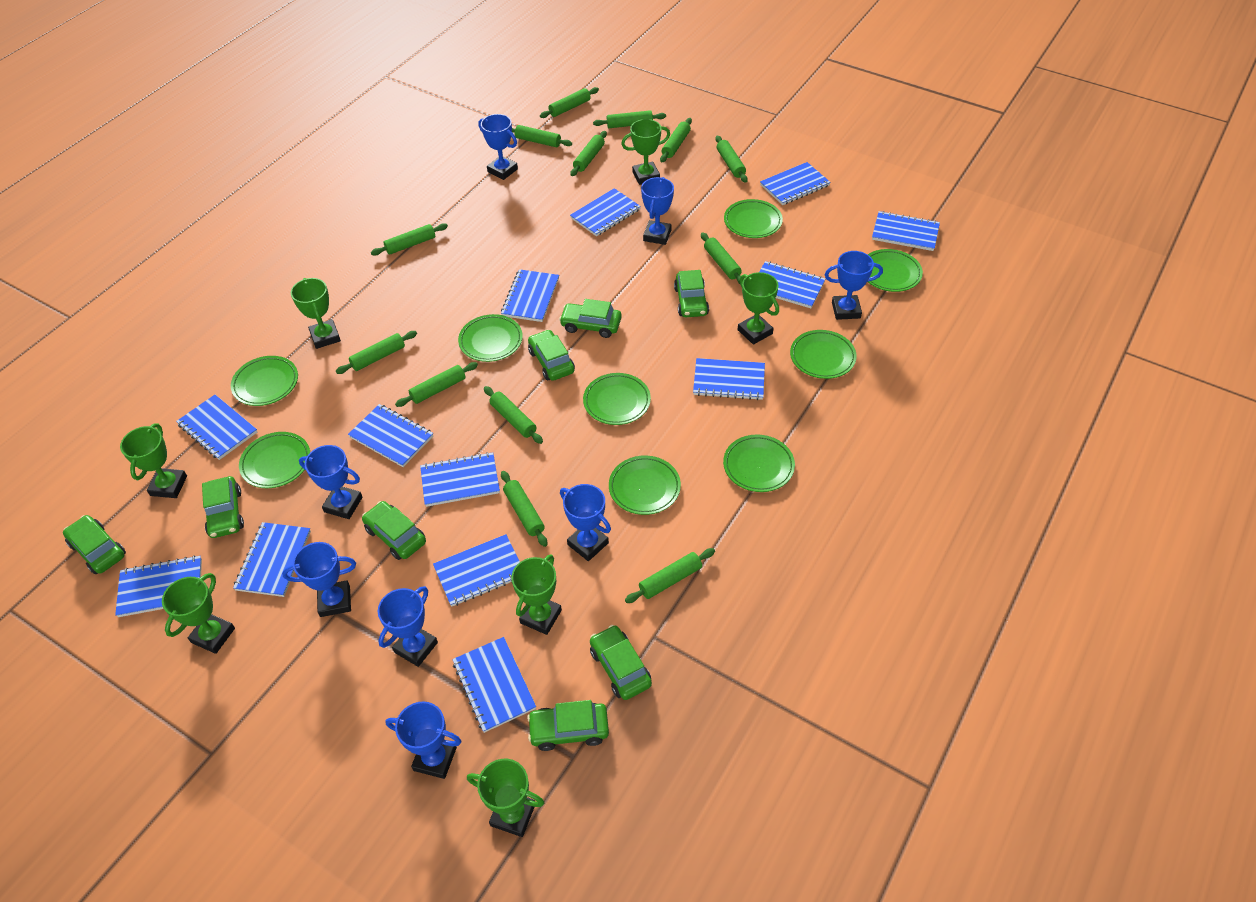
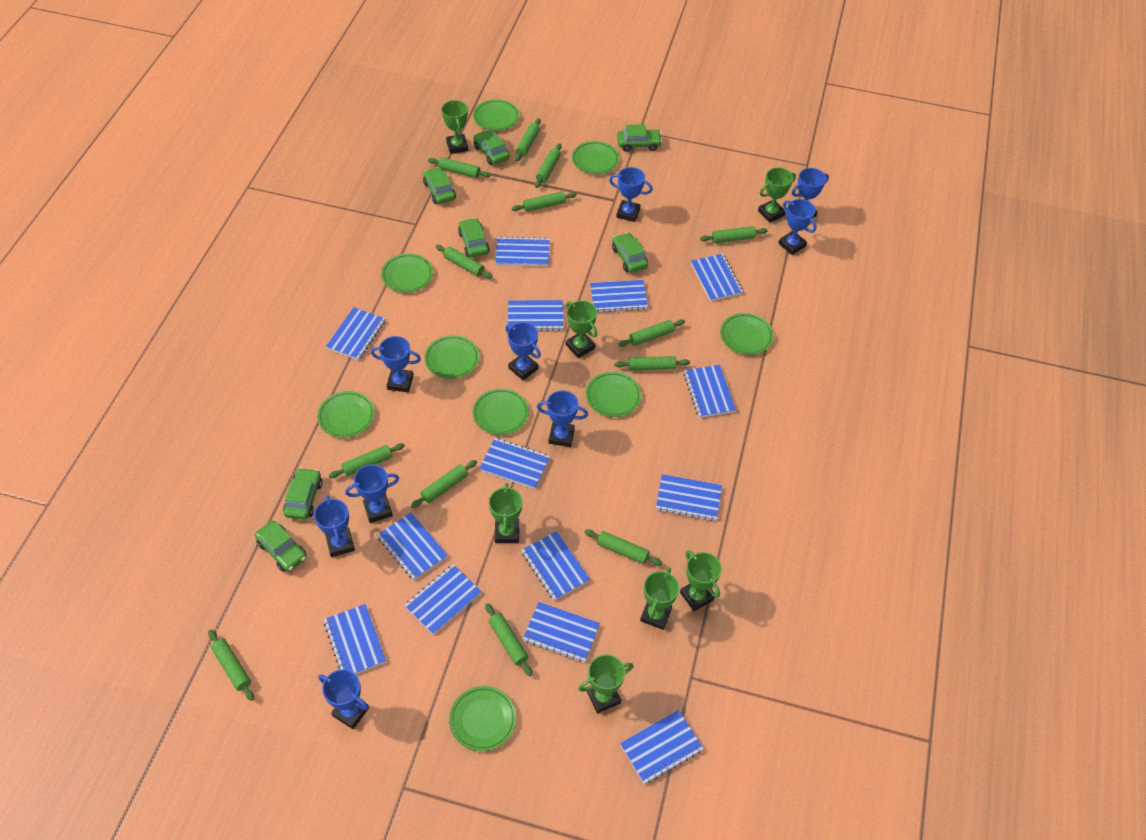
blue notebook: [115,555,202,617] [176,395,257,460] [233,522,311,597] [348,404,433,467] [420,452,500,507] [433,534,520,607] [452,637,536,733] [501,269,559,322] [570,188,641,237] [693,358,765,400] [759,261,825,308] [760,162,831,205] [872,211,940,251] = 13 -> [324,604,386,674] [326,307,385,360] [377,512,448,580] [404,564,482,635] [479,438,550,489] [496,236,550,266] [508,300,563,331] [521,531,590,601] [523,602,600,662] [590,280,648,313] [620,710,704,784] [656,474,722,521] [684,365,736,418] [691,254,743,301] = 14
blue trophy: [282,542,356,617] [299,445,363,519] [378,586,438,667] [385,701,462,779] [478,114,518,180] [560,484,611,561] [641,177,674,245] [825,251,883,320] = 8 -> [314,495,355,557] [318,669,369,729] [345,465,399,523] [371,336,421,392] [505,322,541,380] [537,390,588,447] [609,167,653,222] [778,199,816,255] [792,168,829,218] = 9
green car: [63,515,126,574] [202,476,244,538] [362,501,426,560] [527,700,609,751] [528,329,575,381] [559,299,622,338] [590,625,652,700] [674,270,709,317] = 8 -> [255,521,307,572] [283,467,322,520] [423,167,456,204] [458,218,490,257] [473,130,510,165] [612,232,648,273] [617,124,662,152] = 7

